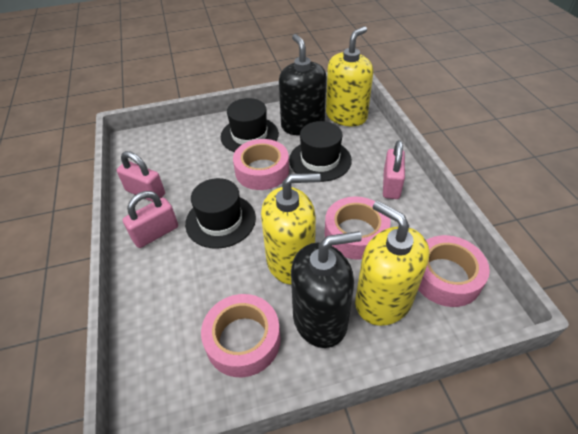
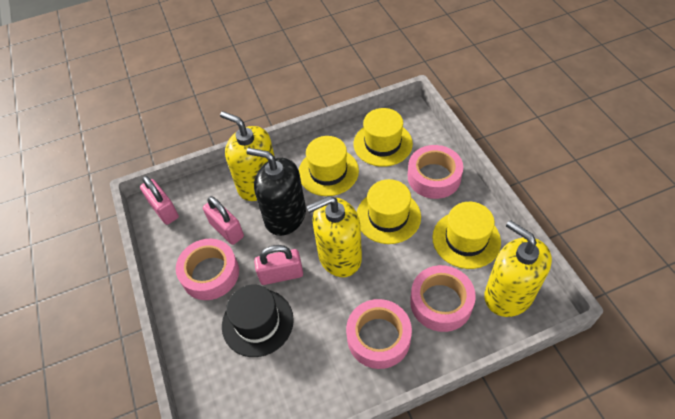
black hat: [185,178,256,249] [221,98,279,152] [289,121,352,182] = 3 -> [222,285,294,357] = 1
black soap dispenser: [279,34,326,136] [291,231,362,348] = 2 -> [246,148,306,236] = 1
yellow hat: none = 0 -> [299,136,359,196] [354,108,413,167] [357,179,421,244] [432,202,501,269] = 4

